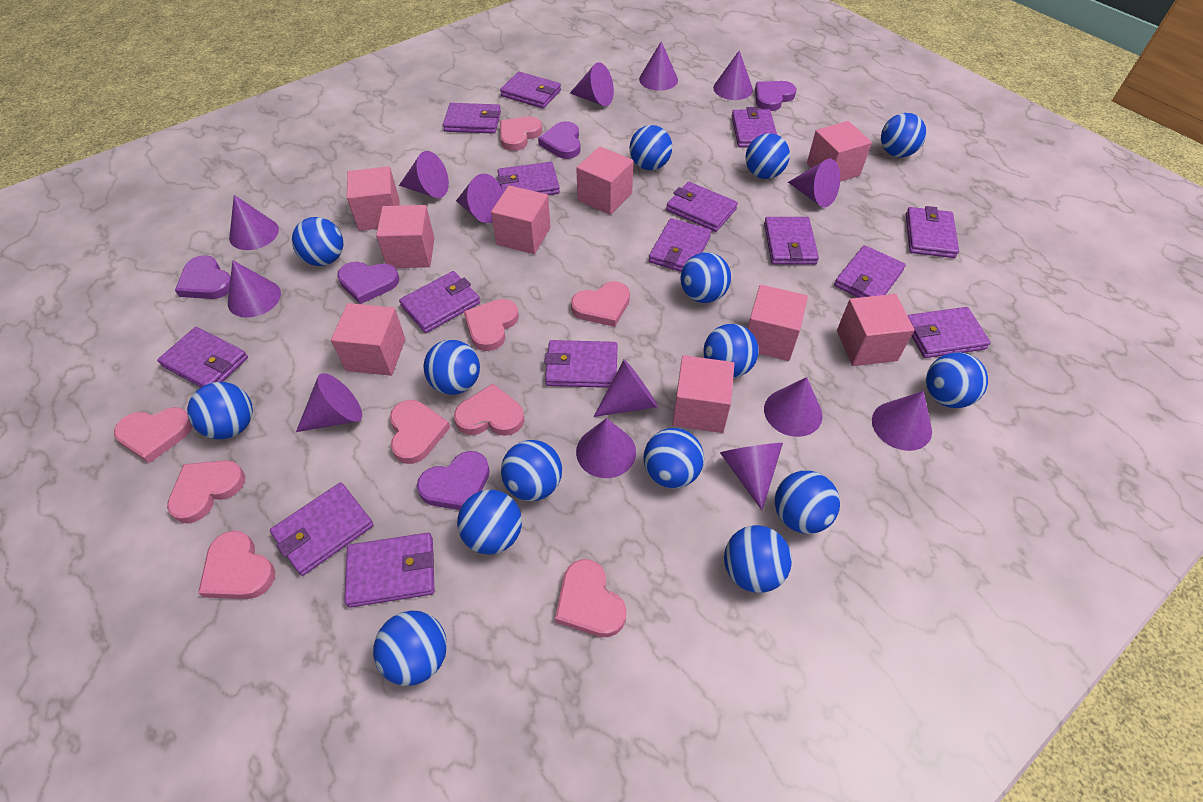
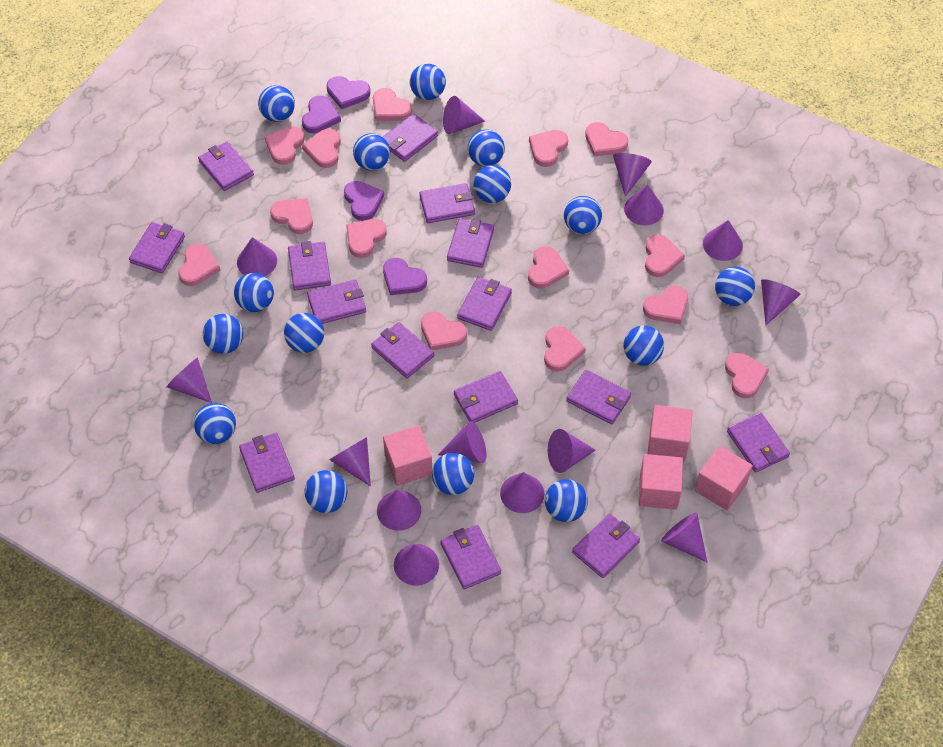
pink cube: [331,303,405,376] [347,166,400,231] [376,205,434,268] [491,185,550,254] [576,146,634,215] [672,355,734,433] [747,285,808,361] [807,121,872,182] [837,294,915,366] = 9 -> [383,425,432,486] [638,454,683,510] [647,405,693,461] [695,446,753,511] = 4
pink heart: [114,407,193,463] [167,460,245,523] [198,530,275,599] [390,400,450,464] [454,384,525,436] [464,299,519,351] [500,117,542,151] [555,559,626,637] [571,281,630,327] = 9 -> [178,243,221,286] [265,126,305,165] [270,198,313,234] [302,128,341,168] [346,219,387,258] [373,88,412,121] [421,311,467,350] [528,246,569,289] [529,130,568,167] [544,326,586,371] [585,122,628,156] [643,285,688,324] [645,235,685,277] [725,353,769,398] = 14
purple heart: [175,255,231,299] [337,262,399,304] [417,451,490,510] [538,121,581,159] [755,81,796,111] = 5 -> [302,95,341,133] [327,76,370,109] [344,181,384,221] [383,258,427,295] = 4

